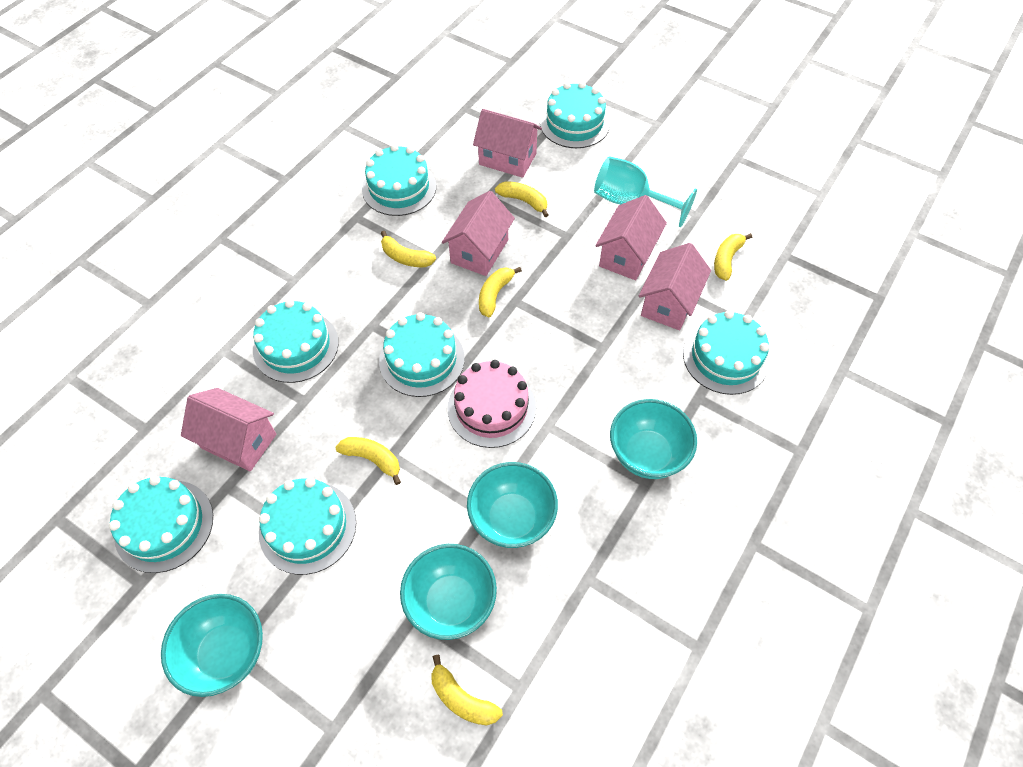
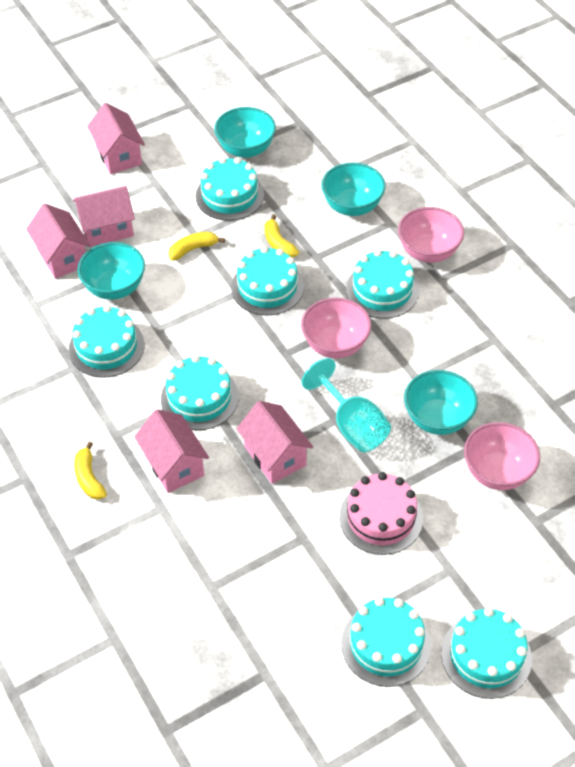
pink bowl: none = 0 -> [301,298,371,358] [398,207,464,263] [464,422,540,490] = 3
yellow banana: [336,437,401,485] [381,231,436,267] [431,655,503,726] [479,267,522,317] [495,181,548,217] [714,233,752,281] = 6 -> [74,442,107,500] [168,232,225,261] [265,214,299,257] = 3

